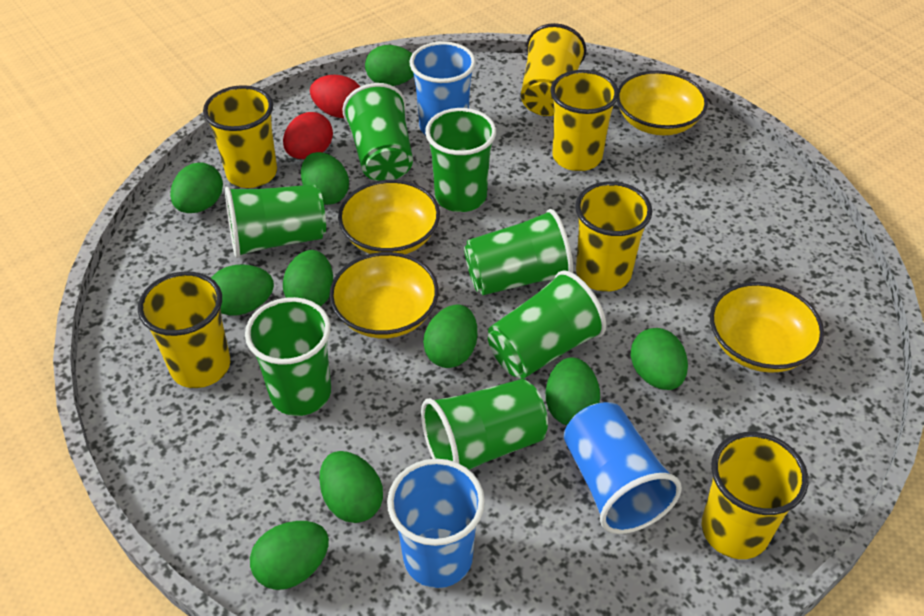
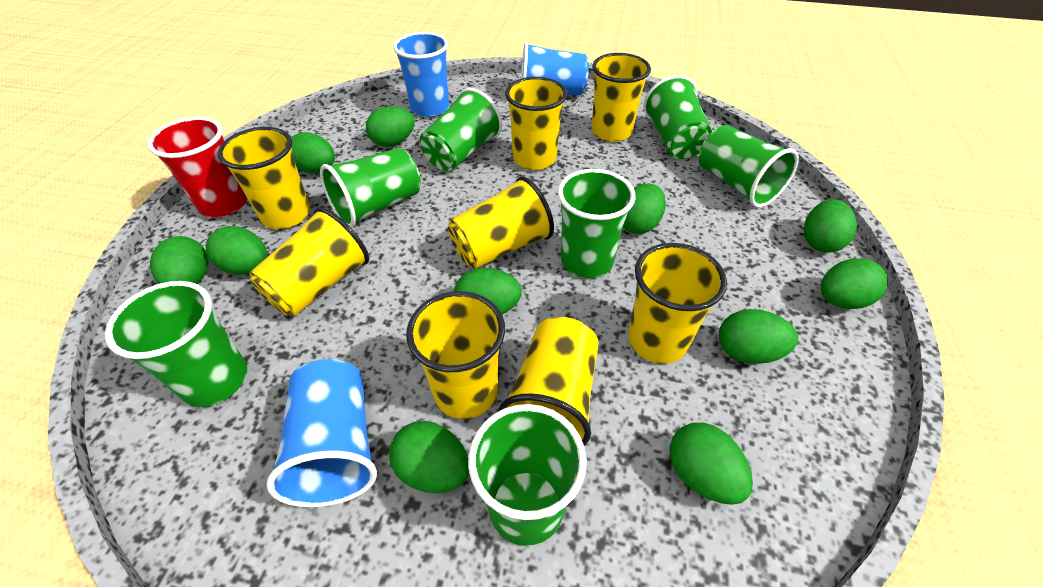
green egg: [170,162,223,213] [211,264,274,316] [250,521,329,590] [283,250,333,307] [301,152,349,205] [319,451,383,523] [365,45,414,86] [423,304,477,368] [546,357,600,425] [630,328,688,390] = 10 -> [150,236,209,284] [206,226,267,275] [291,132,335,173] [366,106,415,147] [389,421,469,493] [454,268,522,314] [623,184,666,234] [670,423,753,505] [719,309,798,364] [804,199,857,252] [821,258,888,309] = 11
red cup: none = 0 -> [147,117,247,217] = 1
red egg: [283,112,333,159] [310,75,360,118] = 2 -> none = 0
yellow bowl: [329,252,439,339] [338,180,440,254] [617,71,708,135] [710,282,824,373] = 4 -> none = 0
yellow cup: [138,271,230,388] [203,85,277,188] [521,23,587,116] [550,70,619,171] [575,181,652,291] [702,432,808,559] = 6 -> [218,127,311,229] [249,207,369,316] [406,291,505,419] [448,177,554,269] [498,317,599,446] [505,77,567,170] [591,53,651,142] [628,243,727,364] = 8

